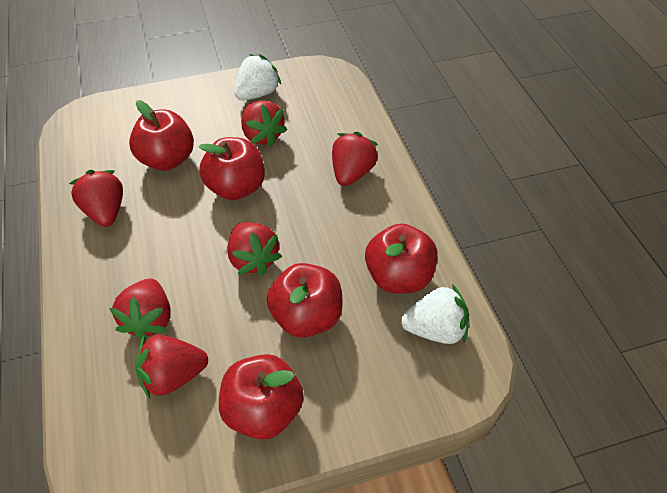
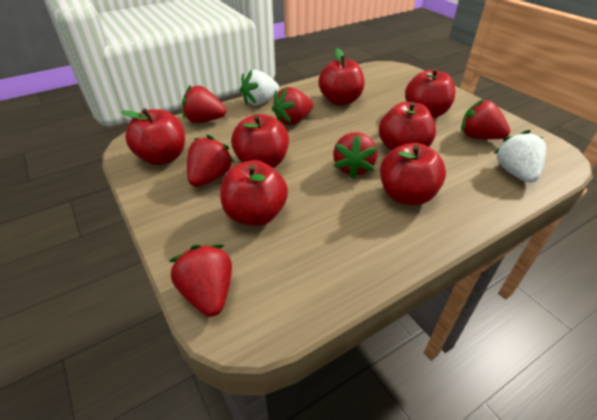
red apple: [129,100,194,171] [199,137,265,200] [219,354,304,440] [267,263,343,338] [365,224,438,293] = 5 -> [121,108,185,165] [220,160,288,226] [231,114,289,168] [318,48,365,105] [379,102,436,151] [380,143,446,205] [405,68,456,118] = 7

